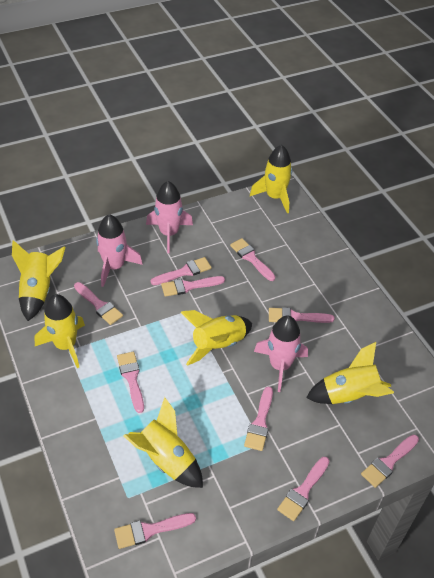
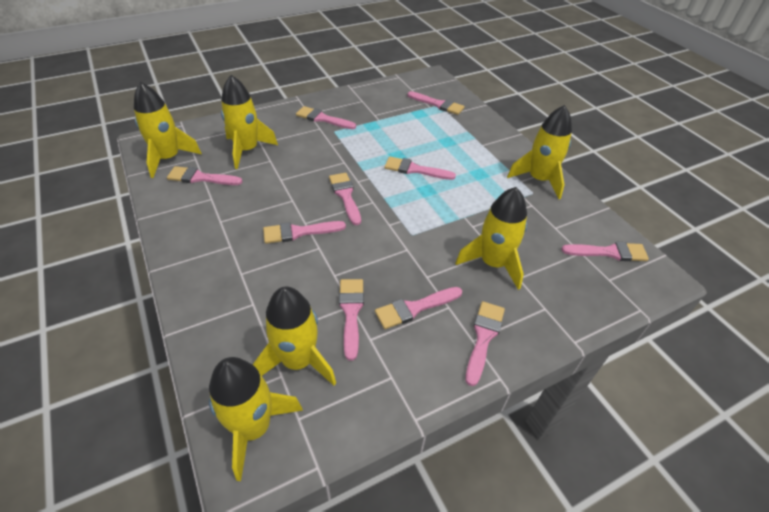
pink rocket: [96,214,143,287] [146,181,193,253] [254,315,308,392] = 3 -> none = 0

